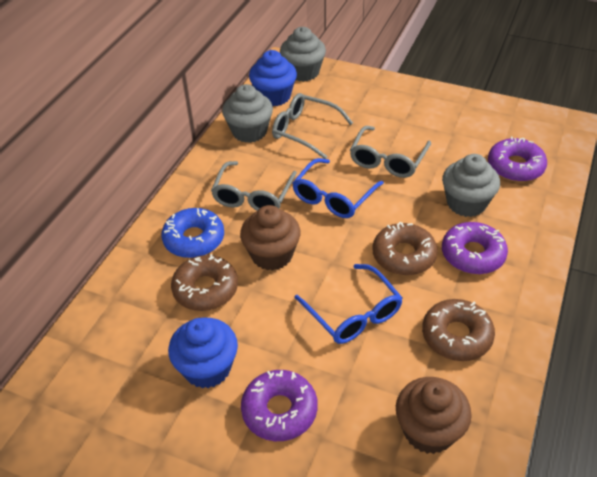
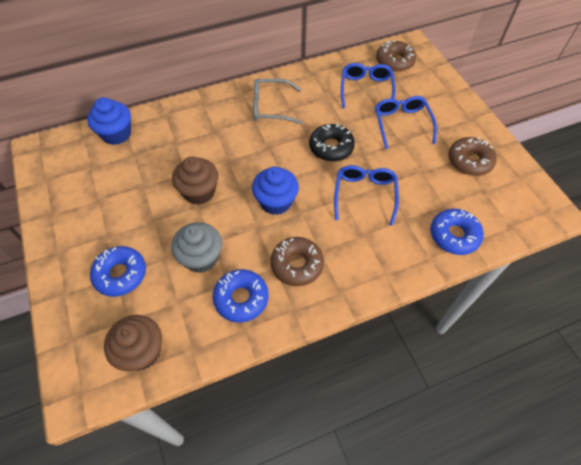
black donut: none = 0 -> [309,123,355,161] = 1
blue donut: [161,208,224,258] = 1 -> [90,246,146,297] [213,269,269,323] [430,209,484,255] = 3
blue glasses: [293,158,384,218] [294,264,403,344] = 2 -> [334,165,399,226] [341,63,395,109] [375,96,437,149] = 3
grey cupcake: [222,84,273,143] [280,27,326,82] [442,154,500,217] = 3 -> [171,222,222,273] = 1
grey glasses: [211,161,297,211] [272,93,353,159] [350,126,431,178] = 3 -> [253,79,302,124] = 1
purple donut: [241,370,318,441] [442,222,508,274] [488,136,547,182] = 3 -> none = 0

